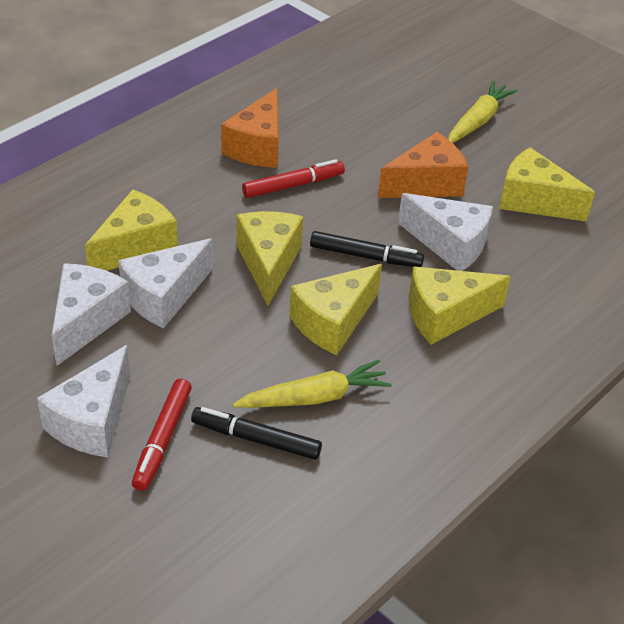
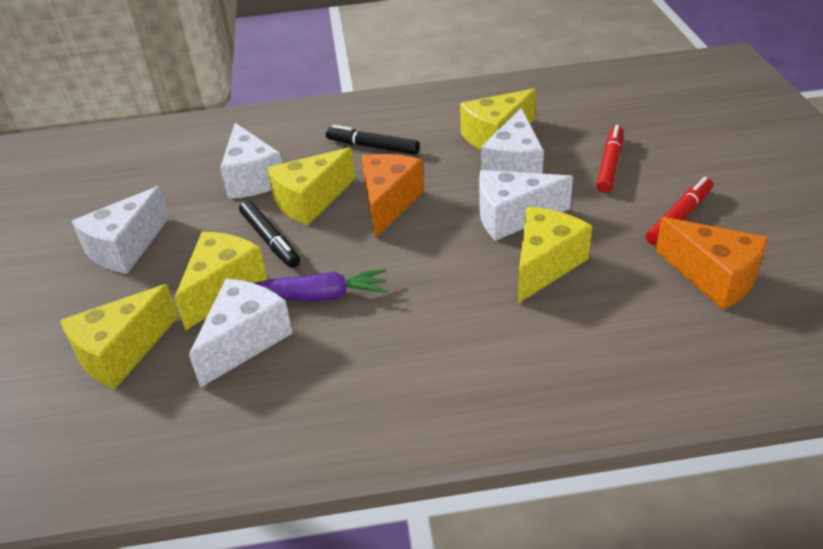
purple carrot: none = 0 -> [254,269,387,301] = 1
white cheese: [37,345,130,457] [51,263,131,366] [118,238,213,328] [398,193,493,271] = 4 -> [71,186,170,274] [189,278,293,388] [220,123,283,199] [479,170,573,241] [481,107,544,174] = 5
yellow carrot: [233,360,391,408] [448,81,517,143] = 2 -> none = 0

